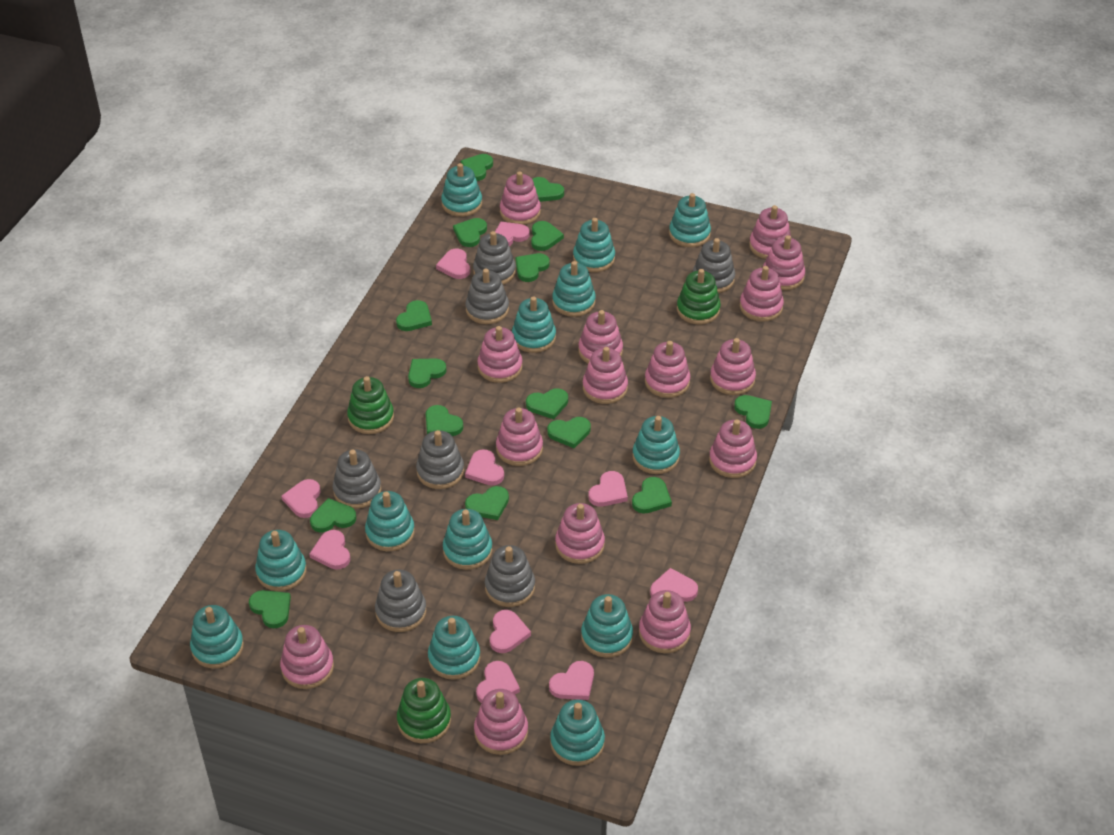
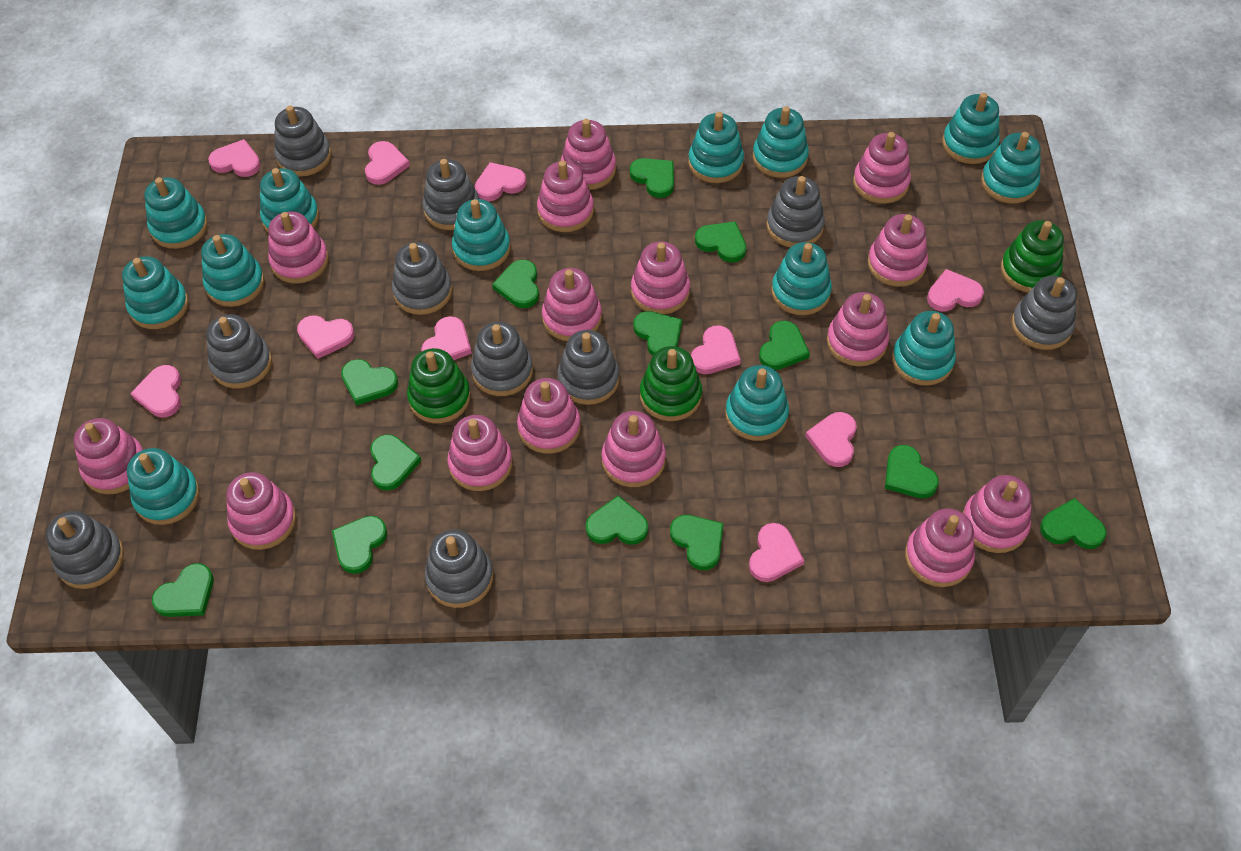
green heart: [249,590,291,628] [310,498,356,532] [396,300,432,331] [408,358,447,388] [426,405,463,436] [453,218,487,247] [461,154,493,181] [465,486,509,520] [516,253,549,282] [526,388,568,419] [531,221,564,251] [532,177,564,202] [547,417,591,448] [632,477,672,514] [734,395,772,429] = 15 -> [152,563,214,617] [332,516,387,574] [341,359,398,405] [370,434,421,490] [492,260,539,308] [586,496,648,545] [630,158,674,198] [633,311,682,356] [670,515,724,570] [695,221,746,263] [759,320,810,370] [885,445,939,498] [1040,498,1107,549] = 13
grey stacking toy: [333,450,381,509] [375,570,427,632] [416,430,464,489] [465,269,509,324] [473,231,516,285] [485,545,535,607] [693,238,735,293] = 7 -> [46,511,124,589] [207,314,272,389] [274,106,331,177] [392,242,452,315] [422,159,479,230] [425,529,493,608] [471,322,533,396] [558,330,620,405] [766,176,825,247] [1012,276,1077,350] = 10

